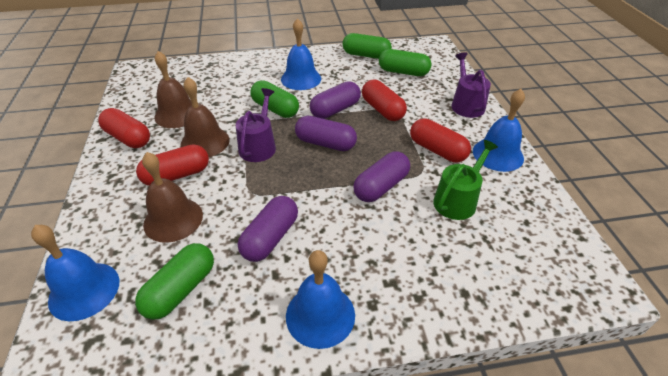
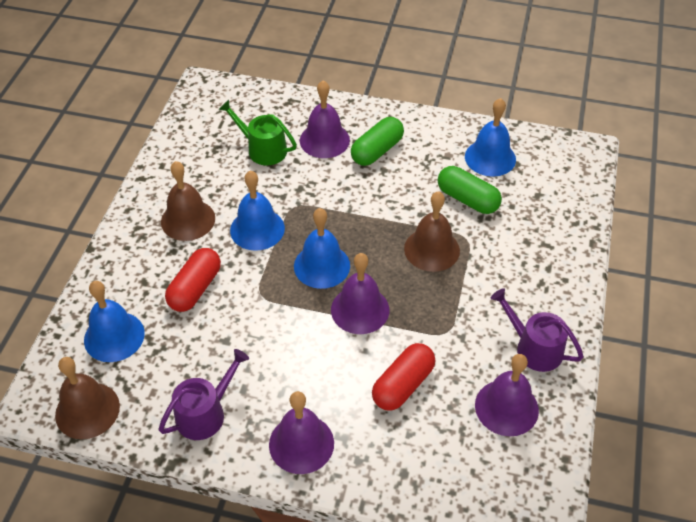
green capsule: [135,243,214,320] [250,80,299,118] [342,33,392,59] [379,49,431,76] = 4 -> [351,117,404,166] [438,166,502,214] = 2
purple bell: none = 0 -> [269,391,334,474] [300,81,350,158] [331,253,389,334] [475,354,539,436] = 4
purple capsule: [238,196,298,262] [295,116,357,151] [310,81,361,119] [353,152,410,202] = 4 -> none = 0
red capsule: [98,108,150,148] [136,144,209,186] [362,79,407,121] [410,119,471,163] = 4 -> [165,248,221,312] [372,343,435,411] = 2

